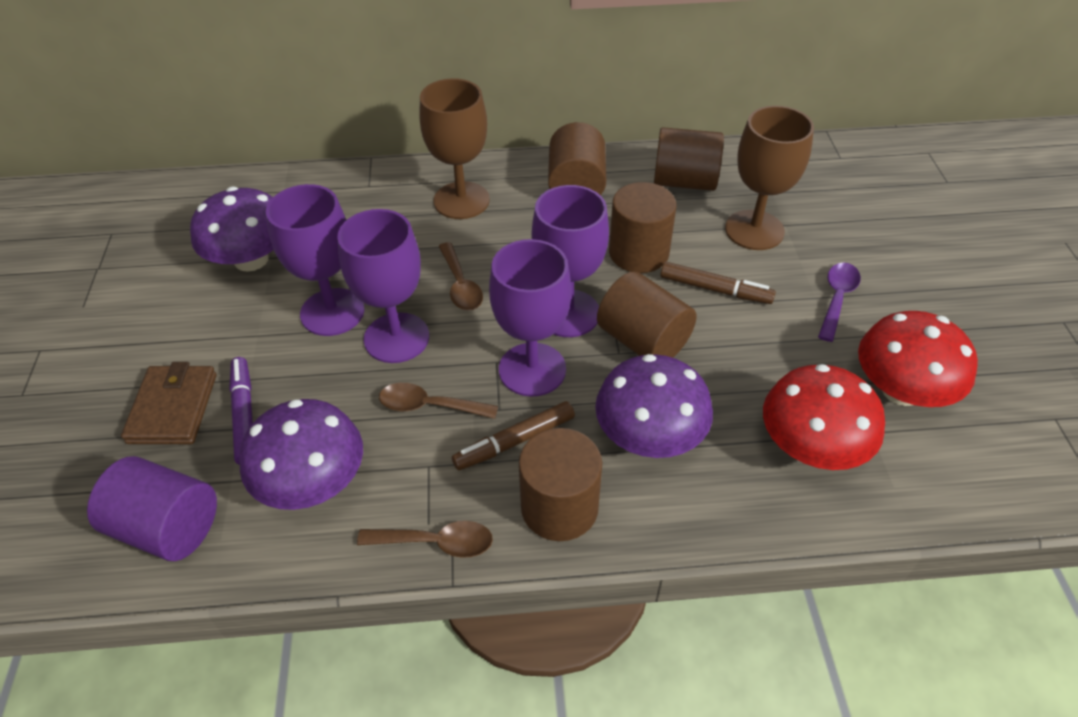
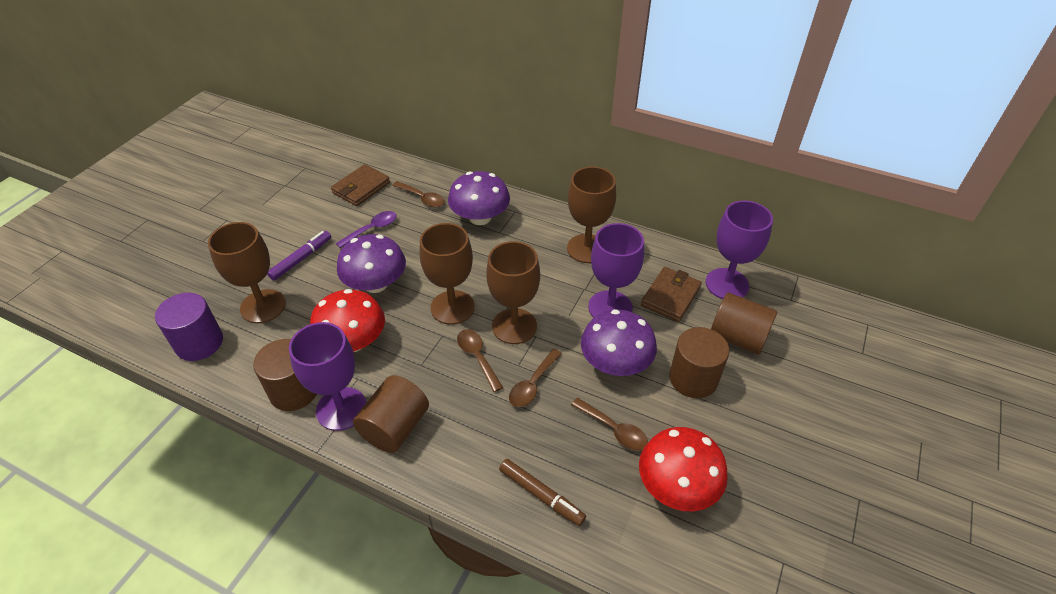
brown cylinder: [519,428,602,541] [548,122,606,195] [597,271,697,358] [609,182,676,273] [654,127,724,191] = 5 -> [253,339,317,411] [353,375,429,453] [669,327,729,398] [711,293,777,355] = 4
brown goblet: [419,78,490,219] [725,106,814,250] = 2 -> [208,222,286,323] [420,223,475,325] [486,241,540,344] [567,166,616,263] = 4
brown marker: [452,401,575,470] [660,262,776,304] = 2 -> [499,459,586,526] = 1
brown spoon: [357,521,493,558] [379,383,498,419] [439,242,483,311] = 3 -> [392,181,445,207] [457,329,503,392] [509,349,562,407] [571,398,648,451] = 4
brown wallet: [121,362,216,444] = 1 -> [331,164,390,206] [641,267,702,322] = 2
purple goblet: [266,184,364,336] [337,209,429,363] [489,239,572,397] [532,185,609,337] = 4 -> [289,322,366,431] [588,223,644,318] [706,201,773,299] = 3

